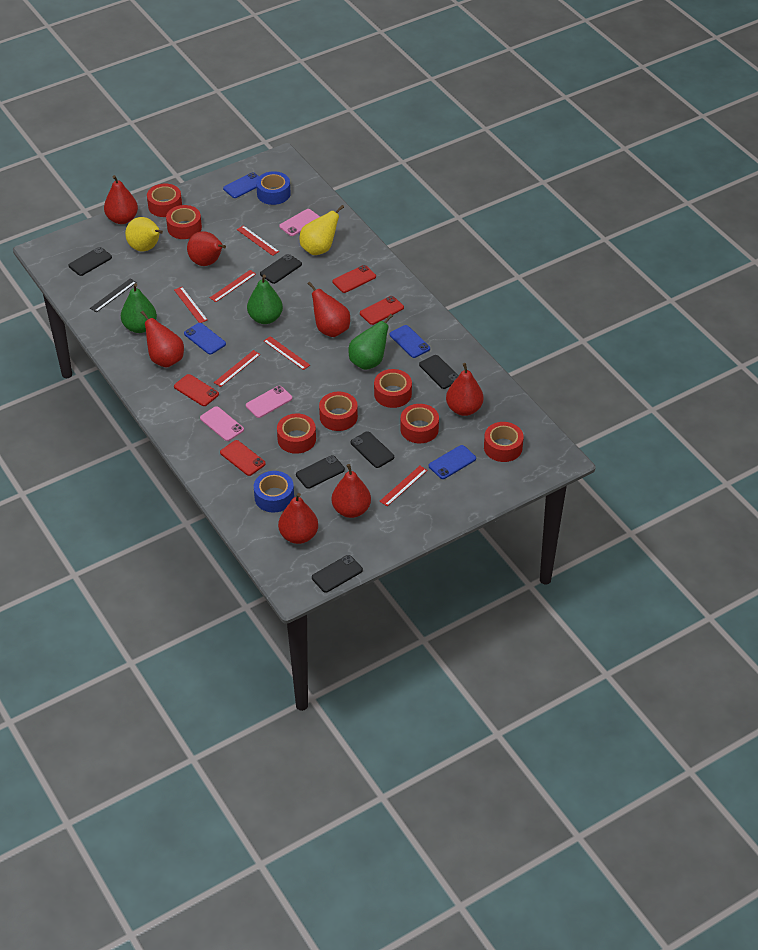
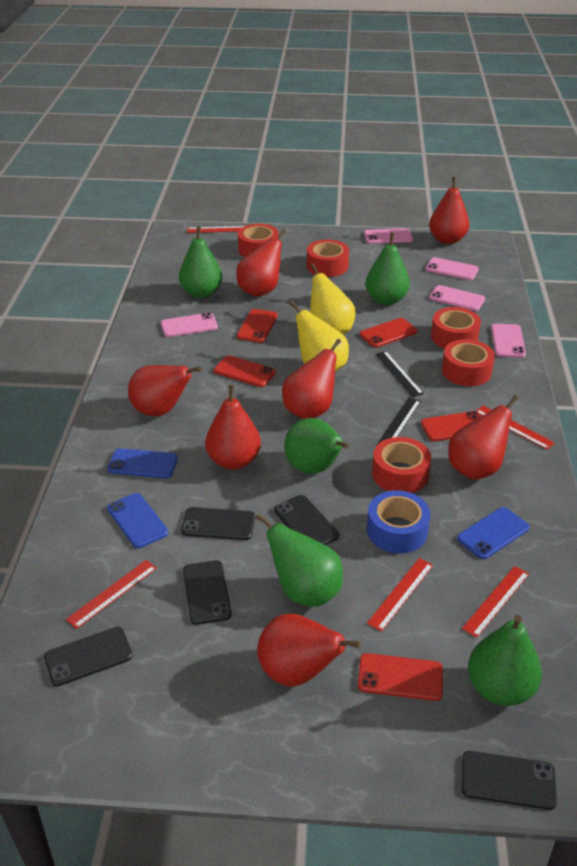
black phone: [69,247,112,276] [260,254,302,284] [296,455,345,489] [312,555,363,593] [351,431,394,468] [419,355,458,389] = 6 -> [44,627,133,686] [181,507,255,540] [183,560,232,625] [274,495,339,545] [462,751,557,810] = 5
black ruler: [90,279,137,312] = 1 -> [375,351,424,397] [377,398,421,445] = 2
blue phone: [184,323,226,355] [223,172,259,198] [389,325,430,358] [429,445,476,479] = 4 -> [107,448,178,479] [107,493,168,548] [457,507,530,559] = 3
blue tape: [254,471,294,513] [256,171,291,205] = 2 -> [367,490,430,554] = 1
green pear: [121,283,157,333] [247,275,283,324] [348,314,393,370] = 3 -> [179,226,222,298] [256,513,343,607] [284,418,349,474] [365,233,410,305] [468,615,542,706] = 5
pink phone: [200,406,244,441] [246,386,292,418] [279,209,320,236] = 3 -> [161,312,218,337] [364,228,413,244] [425,257,479,280] [429,285,485,311] [491,324,526,358] = 5
red phone: [174,374,219,406] [220,440,266,476] [332,265,376,293] [360,296,404,325] = 4 -> [214,355,276,387] [237,309,278,343] [358,653,443,701] [360,318,417,348] [421,411,481,442] = 5
red ruler: [174,287,208,323] [210,270,256,302] [214,350,261,387] [237,225,279,256] [264,336,310,370] [380,466,428,506] = 6 -> [66,560,157,629] [187,226,244,233] [367,558,433,632] [462,566,529,638] [476,406,555,450] = 5
red tape: [147,183,182,217] [166,205,202,239] [277,413,316,454] [319,392,358,431] [374,369,412,408] [400,404,439,443] [484,422,524,462] = 7 -> [238,224,279,257] [307,240,349,277] [372,437,431,493] [431,307,481,349] [442,339,495,386] = 5

